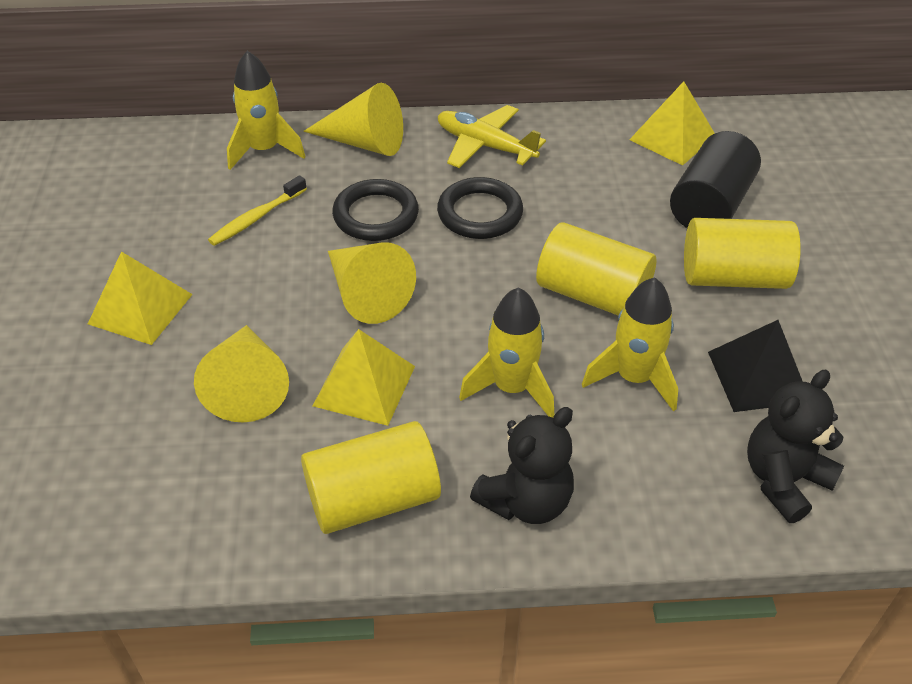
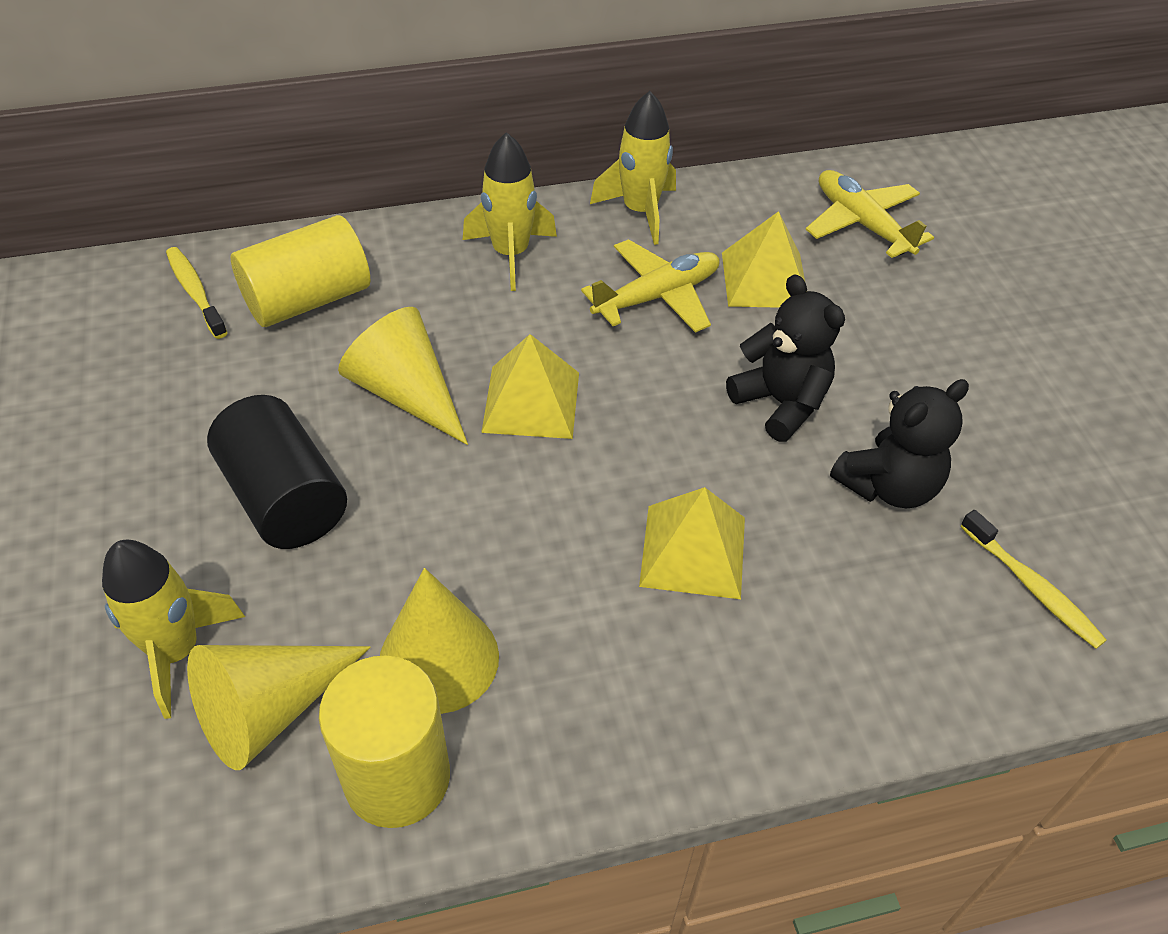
black pyramid: [708,320,803,412] = 1 -> none = 0
black ring: [332,179,419,241] [437,177,523,239] = 2 -> none = 0
yellow cylinder: [301,421,441,534] [536,222,656,316] [684,218,801,289] = 3 -> [231,215,370,327] [319,656,450,828] = 2
yellow plane: [438,105,546,168] = 1 -> [581,239,720,333] [806,170,934,258] = 2
yellow toothbrush: [208,175,307,246] = 1 -> [166,247,228,339] [960,510,1107,649] = 2

